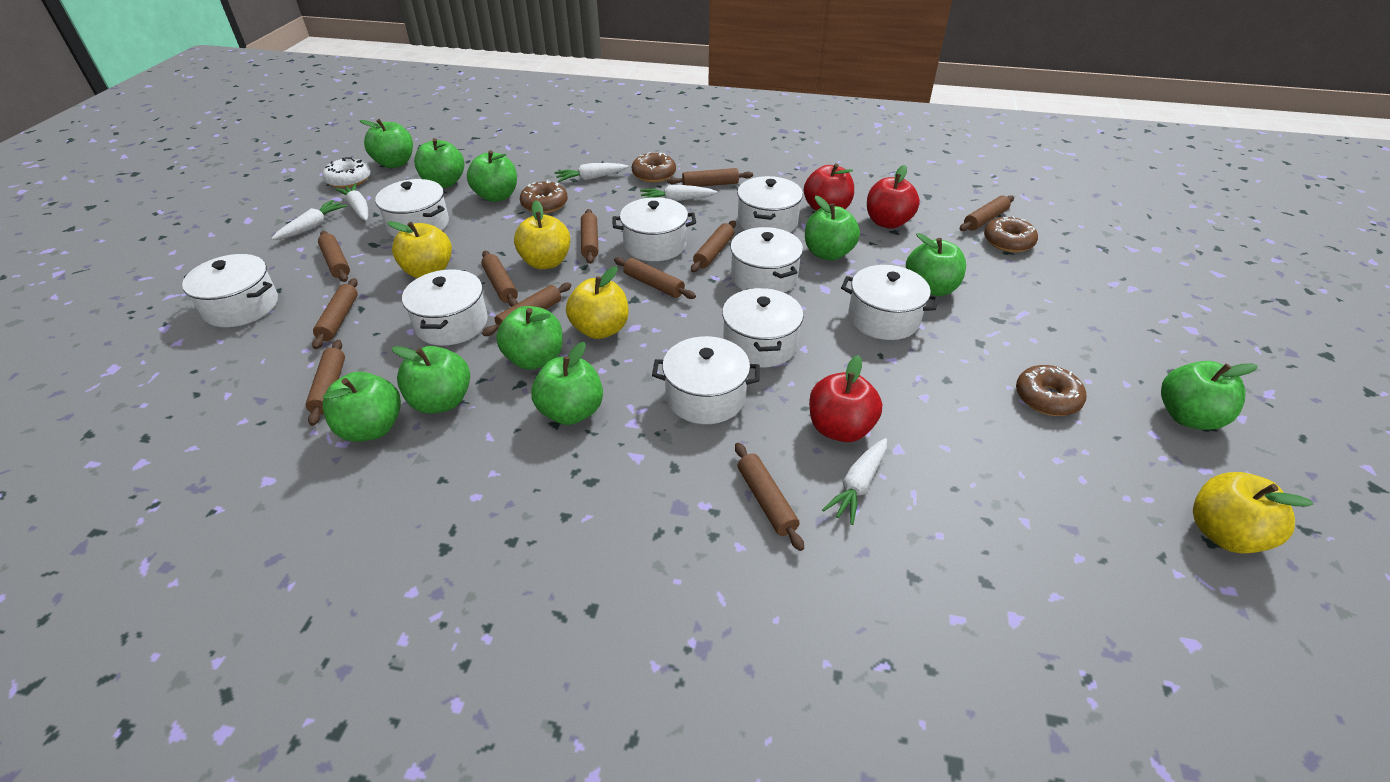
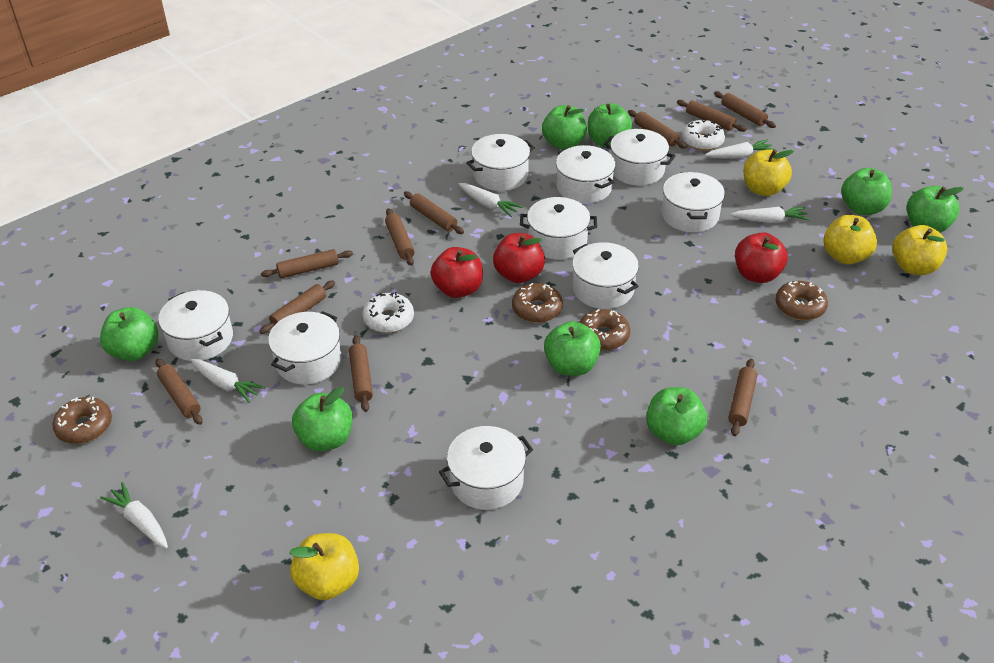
brown rolling pin: [306,340,345,426] [312,278,358,349] [318,231,350,282] [481,251,518,307] [482,283,572,336] [581,209,598,264] [614,257,696,299] [667,168,753,187] [691,221,736,272] [735,443,804,551] [959,195,1014,231] = 11 -> [155,359,203,425] [259,281,335,334] [261,249,353,278] [349,335,373,412] [385,208,415,266] [404,191,464,234] [628,110,687,149] [677,100,746,132] [714,91,776,128] [728,359,757,436] = 10
green apple: [323,372,401,442] [359,119,413,168] [392,346,470,414] [414,138,464,188] [467,150,517,202] [496,306,563,370] [531,342,603,425] [805,196,860,261] [906,233,966,297] [1161,361,1258,430] = 10 -> [100,307,158,361] [292,387,352,451] [542,105,587,150] [544,321,601,376] [588,103,632,148] [646,387,707,445] [841,168,892,215] [907,186,964,233] = 8
white donut: [322,157,371,188] = 1 -> [362,292,414,333] [682,119,725,151] = 2

